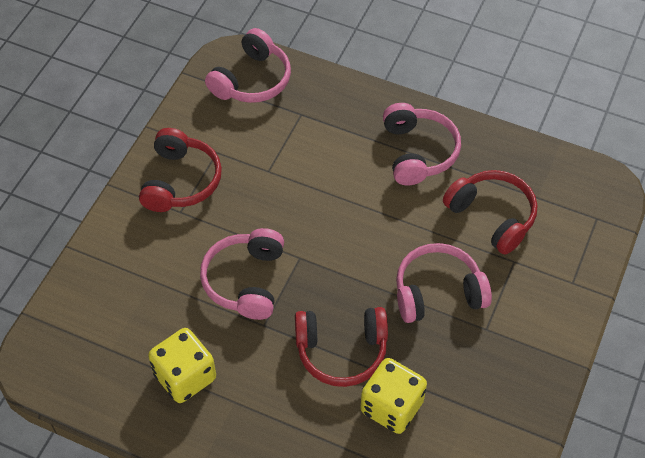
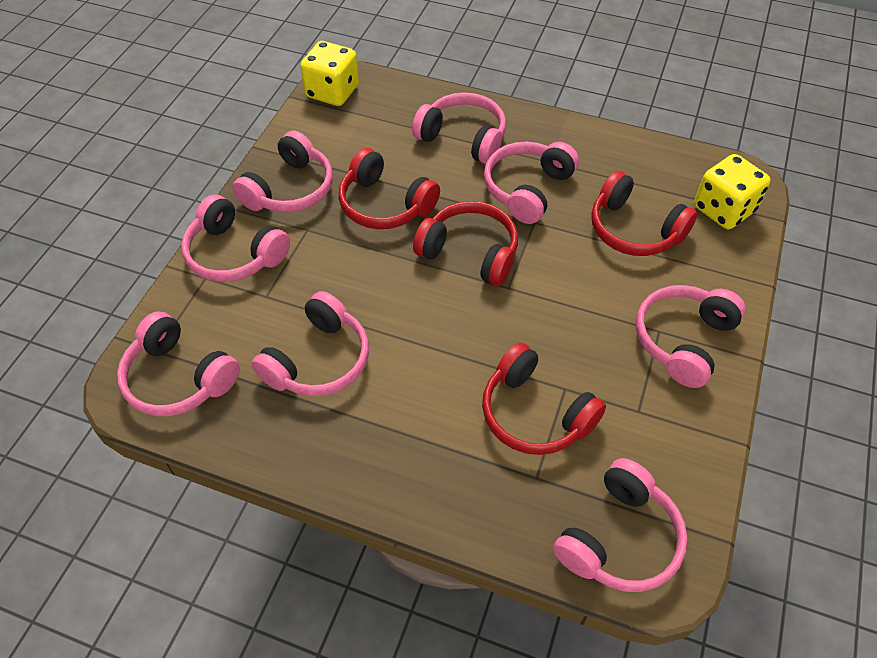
pink headphones: [200,228,284,320] [205,28,291,103] [383,103,461,185] [396,243,492,323] = 4 -> [117,311,240,416] [181,194,290,282] [232,130,333,213] [251,291,369,396] [412,92,506,164] [484,142,579,224] [553,458,688,592] [636,285,746,388] = 8
red headphones: [139,128,222,212] [295,307,388,387] [443,170,537,255] = 3 -> [339,148,440,229] [413,201,518,286] [482,343,606,455] [591,171,697,256] = 4

